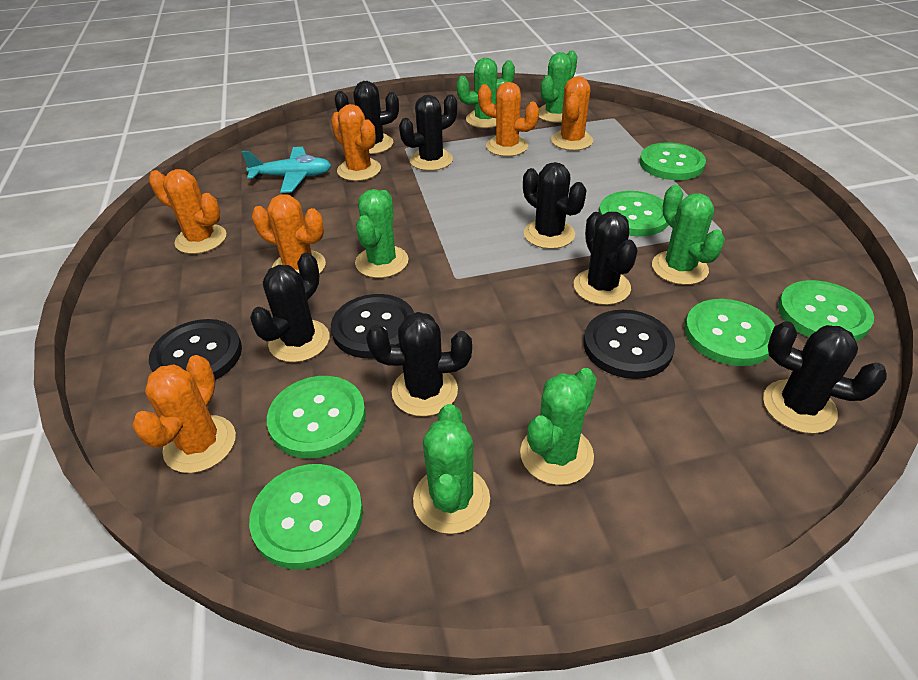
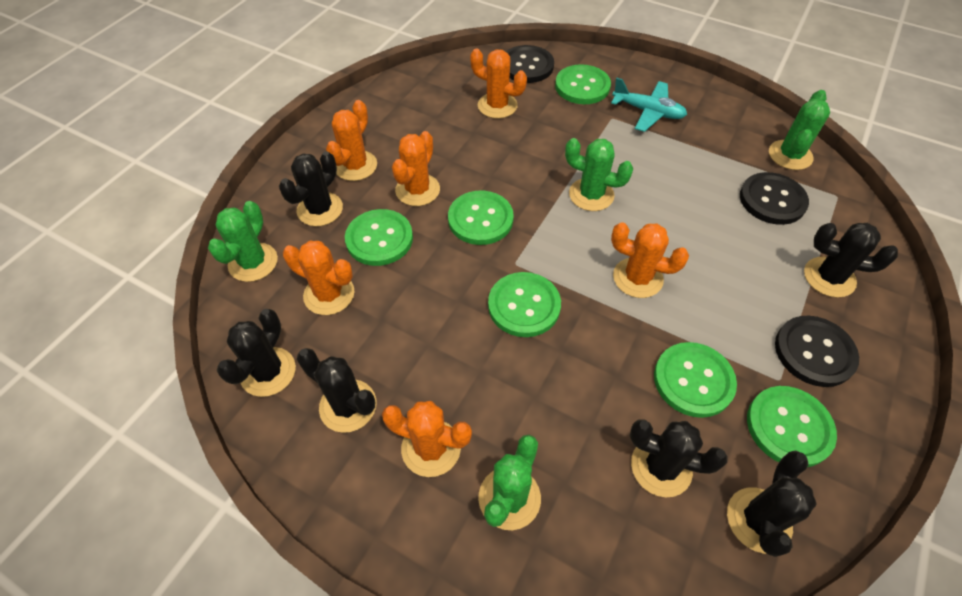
black cactus: [250,253,330,362] [334,81,399,154] [366,312,472,416] [399,94,457,171] [523,162,586,249] [574,212,637,305] [763,321,887,434] = 7 -> [217,309,296,397] [279,151,343,226] [297,348,376,433] [630,419,728,497] [727,450,817,557] [804,223,898,298] = 6
green cactus: [355,189,409,278] [413,404,490,534] [456,58,515,128] [520,368,597,485] [539,51,577,123] [652,185,725,285] = 6 -> [208,201,278,282] [478,435,541,530] [565,138,634,211] [769,90,830,170] = 4

